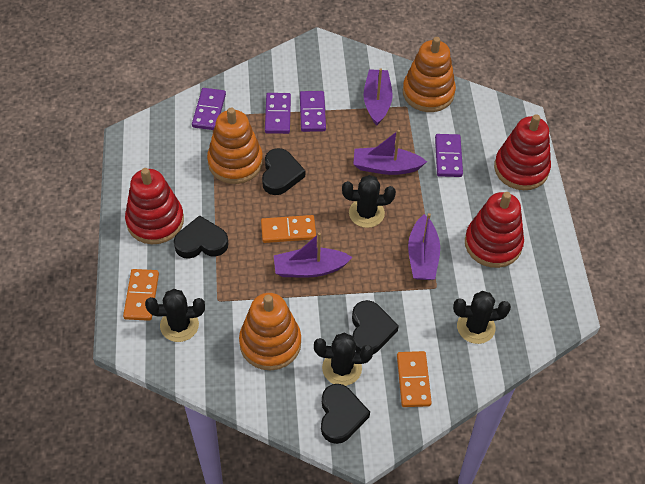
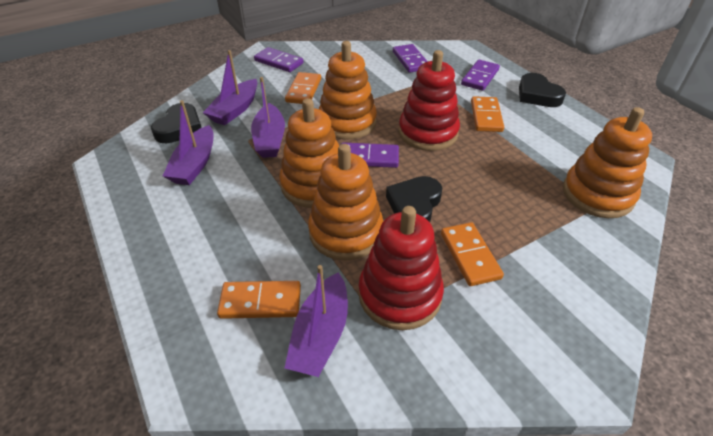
black cactus: [145,289,205,342] [314,332,373,386] [342,175,396,228] [453,291,511,344] = 4 -> none = 0
black heart: [174,215,228,259] [262,148,305,195] [321,384,370,444] [352,300,399,354] = 4 -> [151,103,202,143] [386,176,442,222] [519,73,566,107] = 3
orange domino: [123,269,159,321] [261,215,316,243] [397,351,432,407] = 3 -> [217,281,301,319] [285,72,321,104] [441,222,504,286] [471,96,504,132] = 4
orange stacking toy: [207,108,263,184] [239,293,301,370] [403,37,456,112] = 3 -> [279,98,339,208] [308,144,383,261] [319,41,377,140] [563,107,652,218] = 4
red stacking toy: [125,168,184,244] [465,192,524,268] [494,114,551,190] = 3 -> [359,206,444,330] [399,50,460,151] = 2

